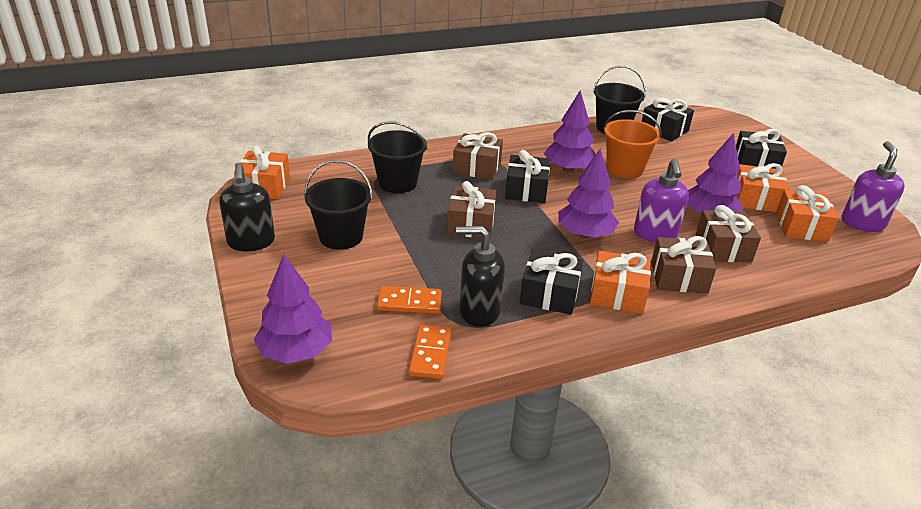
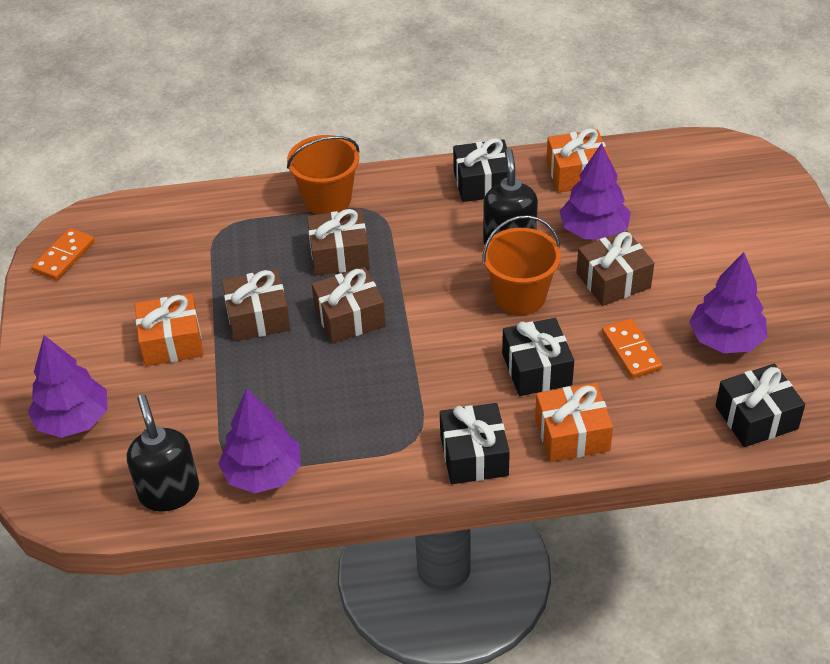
black bucket: [304,160,373,250] [368,122,428,193] [593,66,646,134] = 3 -> none = 0
orange bucket: [603,110,662,179] = 1 -> [287,135,359,215] [482,215,561,315] = 2
orange gift: [234,145,290,199] [590,251,651,314] [736,163,789,212] [776,185,839,242] = 4 -> [135,294,203,366] [535,383,613,462] [546,128,611,192] = 3
purple soap dispenser: [634,159,689,242] [842,141,905,232] = 2 -> none = 0

